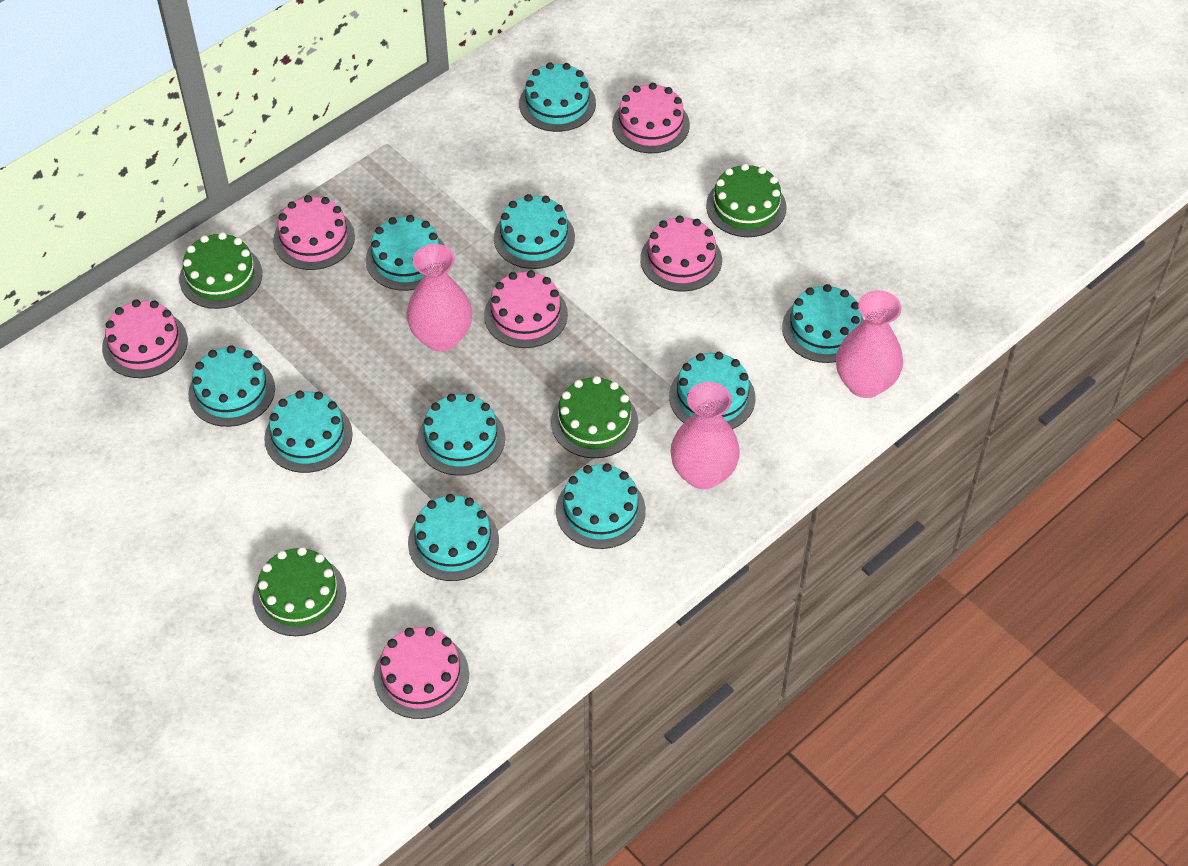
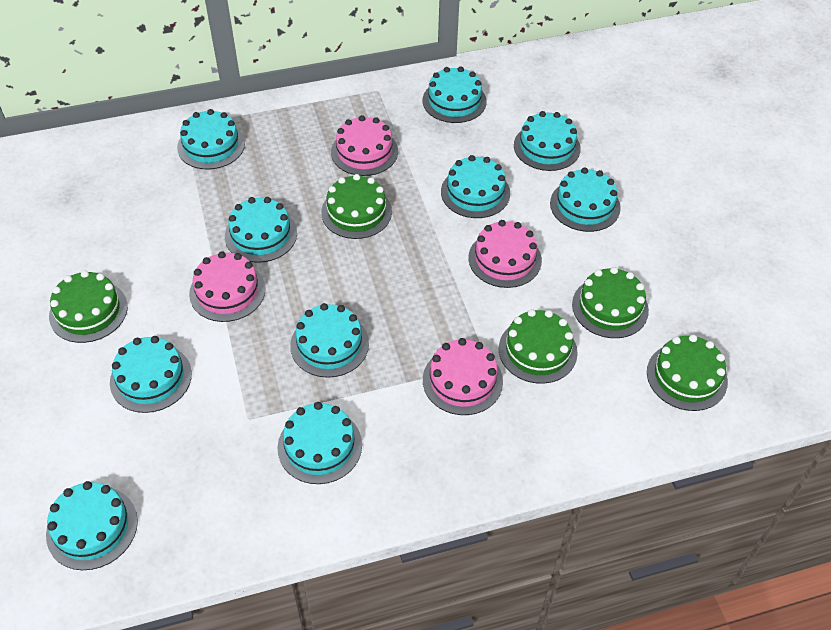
green cake: [179,232,262,309] [253,547,346,636] [551,376,638,458] [706,163,787,237] = 4 -> [49,270,128,343] [321,174,392,239] [499,309,578,384] [572,267,649,338] [647,335,728,411] = 5
pink cake: [102,300,188,378] [273,195,355,270] [374,627,469,719] [484,270,568,348] [612,83,690,153] [640,216,722,292] = 6 -> [189,251,265,322] [331,115,398,176] [423,338,503,415] [468,220,542,288] = 4
pink vase: [407,244,472,352] [670,382,740,489] [836,290,903,398] = 3 -> none = 0

